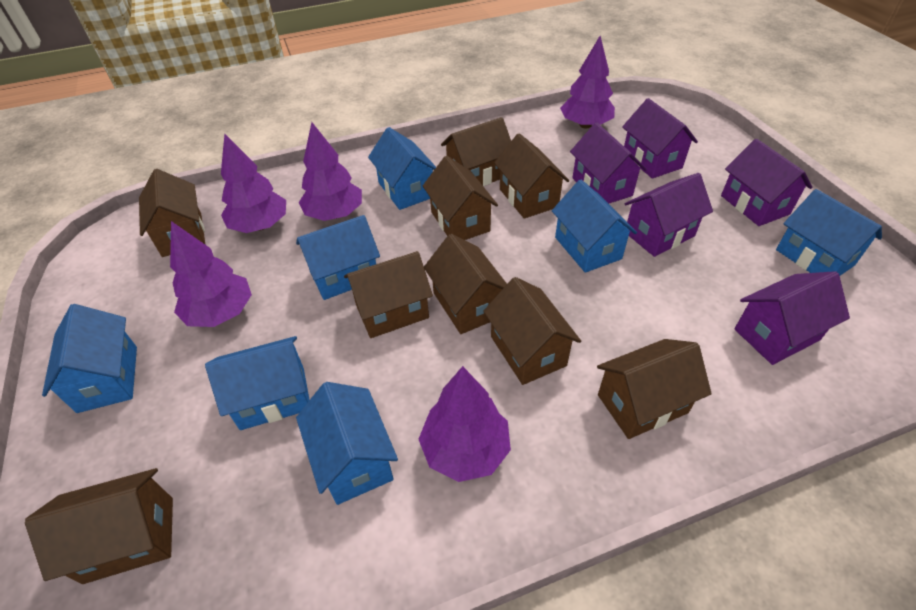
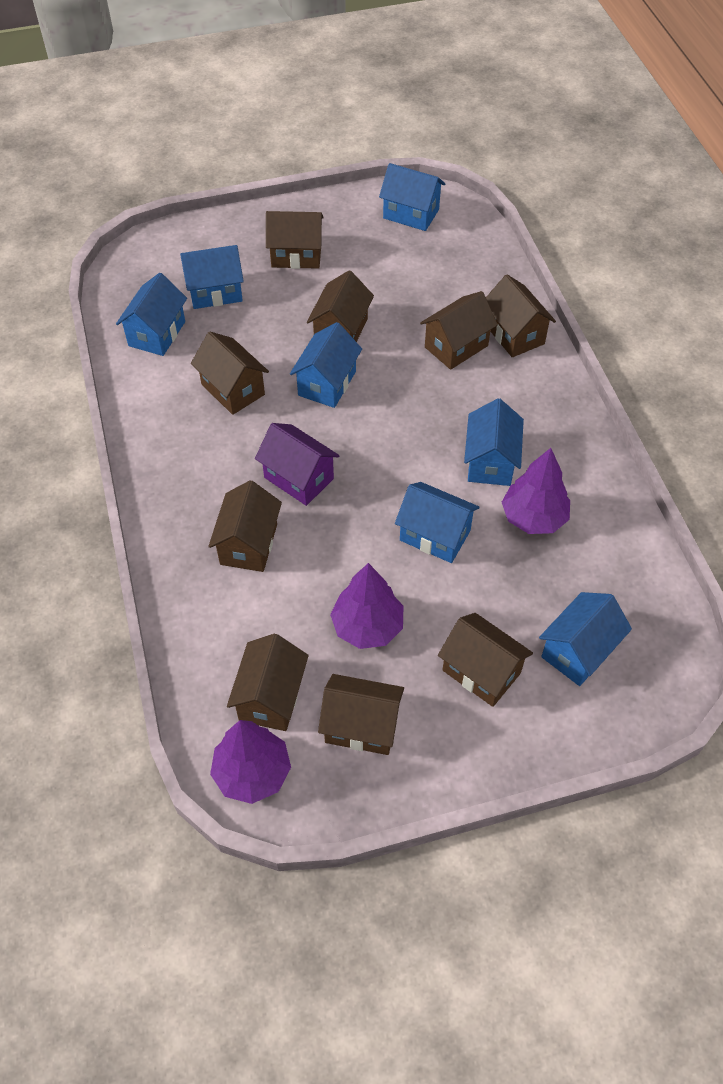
purple house: [570,123,647,203] [622,98,698,179] [625,173,713,257] [721,139,812,226] [734,271,850,365] = 5 -> [255,423,340,506] = 1
purple tree: [170,221,252,327] [221,134,286,233] [299,122,362,221] [418,366,511,482] [560,36,615,128] = 5 -> [210,720,291,804] [330,563,403,649] [502,448,570,534] = 3

